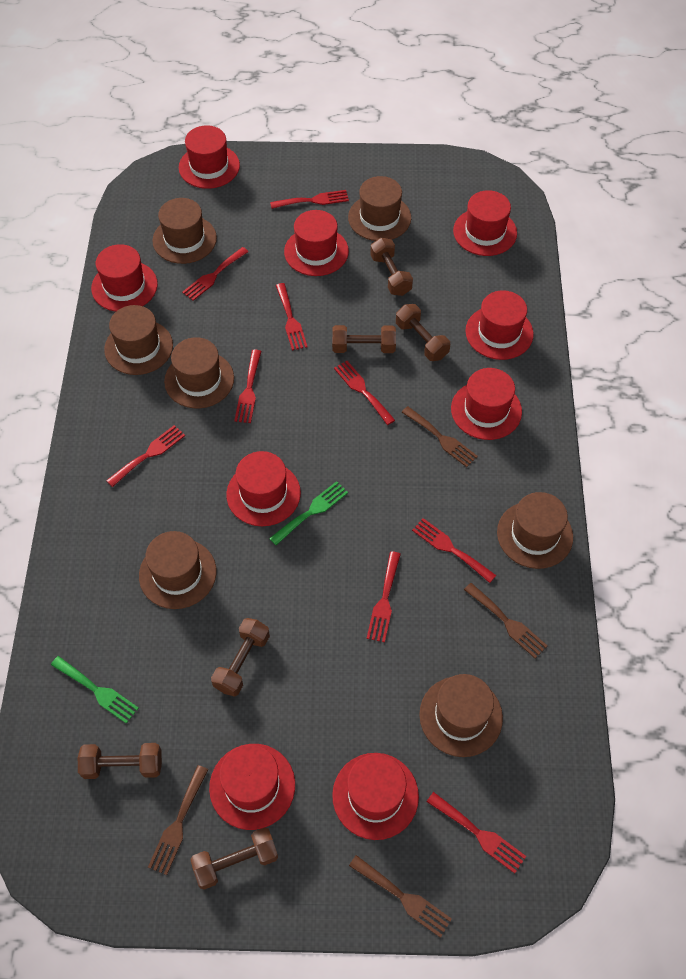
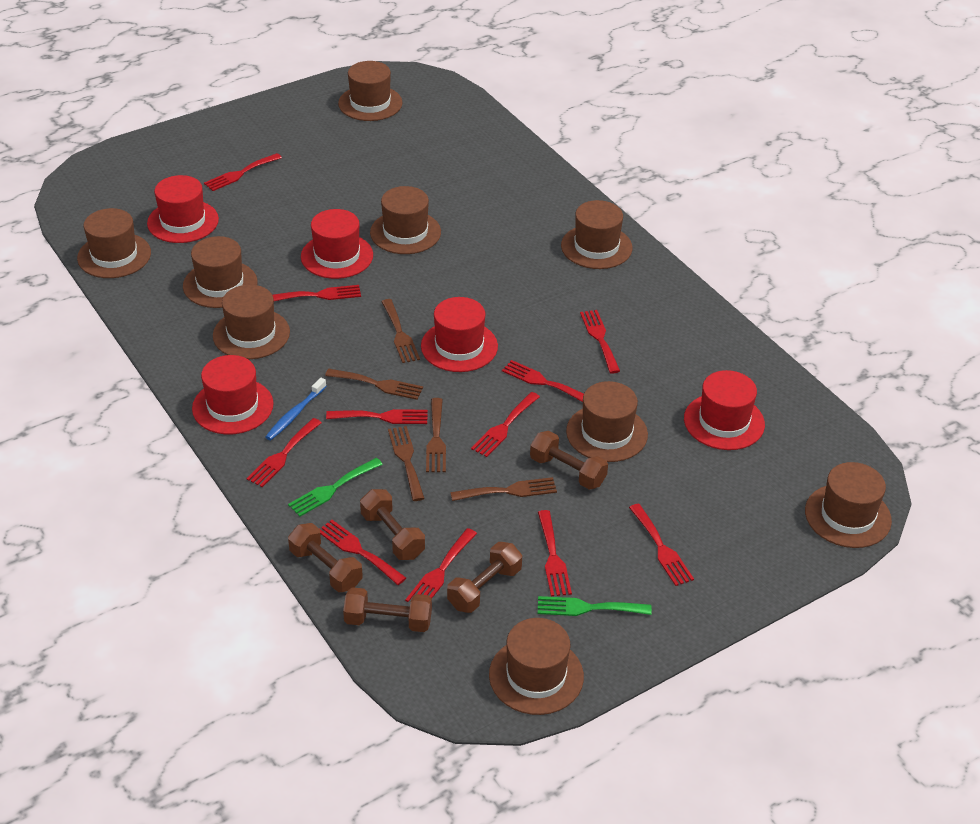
blue toothbrush: none = 0 -> [265,378,327,440] = 1
brown dumbbell: [78,743,162,779] [190,827,278,890] [211,618,270,697] [332,325,396,353] [370,238,413,296] [396,304,450,361] = 6 -> [288,523,363,592] [343,587,432,632] [360,489,425,560] [447,542,522,613] [530,431,608,490] = 5
brown fork: [148,765,209,875] [349,855,452,938] [401,406,478,467] [464,583,547,658] = 4 -> [325,369,423,400] [381,299,420,363] [388,426,425,501] [426,398,446,472] [450,477,557,501] = 5
brown hat: [104,305,173,375] [139,531,217,609] [152,198,217,264] [164,337,234,408] [348,176,411,241] [419,674,503,757] [497,492,573,569] = 7 -> [77,208,151,278] [183,236,257,308] [213,285,290,359] [338,61,403,121] [370,186,441,254] [489,618,584,715] [561,200,632,269] [566,381,648,462] [805,462,892,548] = 9
red fork: [106,425,185,487] [182,247,249,301] [234,350,262,423] [270,190,349,209] [276,283,308,350] [334,361,395,425] [367,551,401,642] [412,518,496,583] [427,792,526,873] = 9 -> [204,153,282,191] [246,418,322,487] [273,285,361,301] [320,520,406,585] [326,409,428,424] [405,528,477,602] [471,392,540,457] [502,360,584,402] [538,510,572,596] [580,310,620,373] [629,504,694,586] = 11
red hat: [91,244,158,312] [179,125,240,189] [209,744,295,830] [226,451,301,526] [284,210,349,276] [332,753,419,840] [451,368,522,440] [453,190,517,256] [465,290,534,360] = 9 -> [147,175,219,243] [192,355,273,434] [301,209,373,279] [421,297,498,372] [684,370,765,450] = 5

